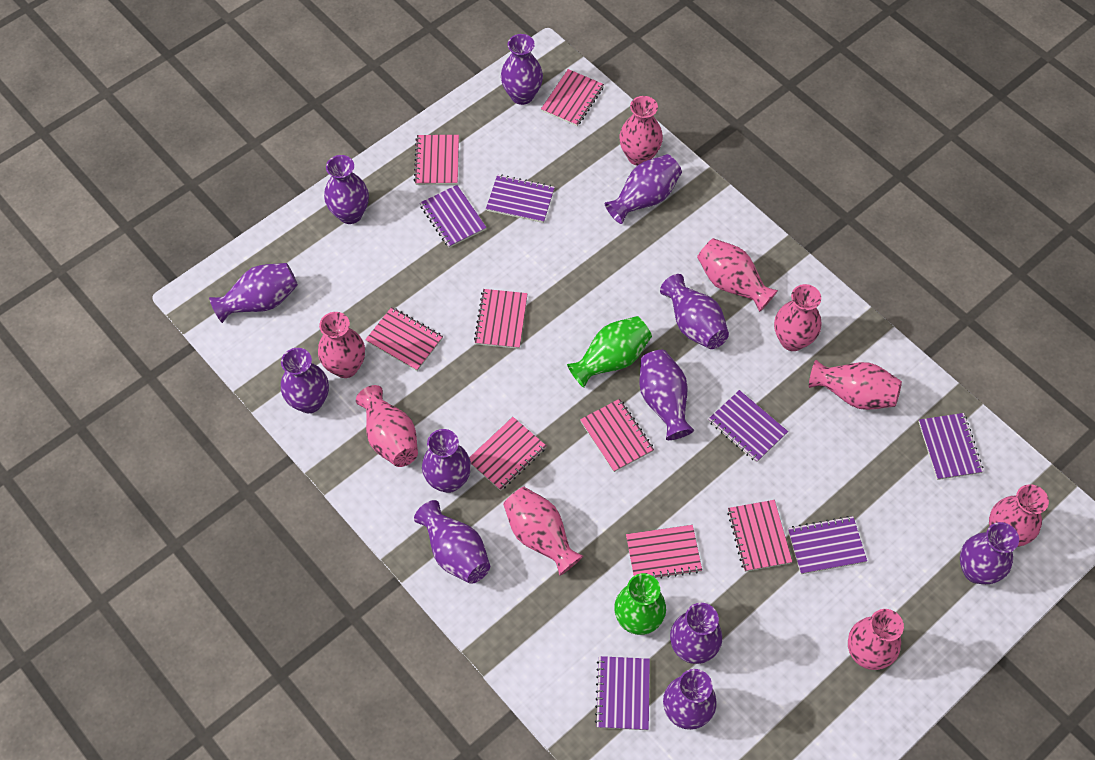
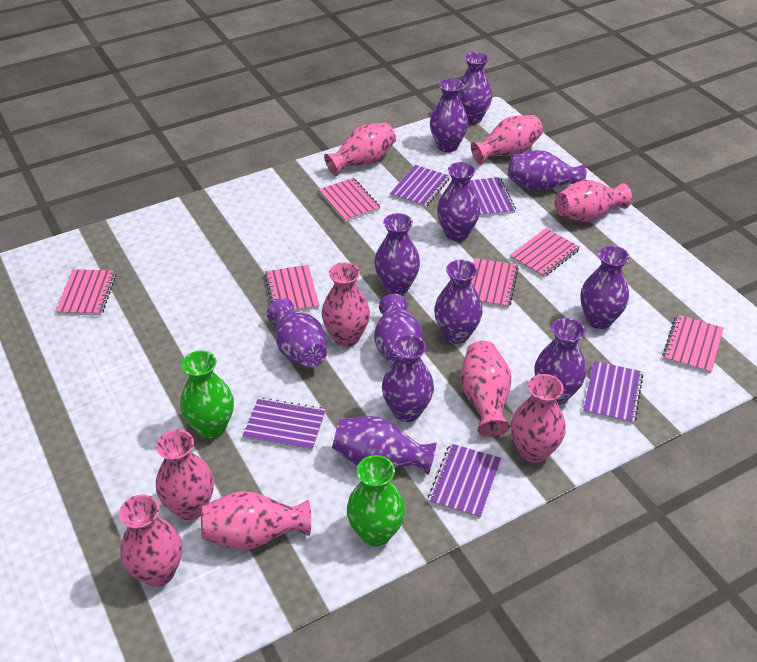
pink notebook: [365,307,443,371] [414,135,459,185] [469,417,546,491] [474,289,528,349] [541,69,604,126] [580,399,654,472] [626,525,702,579] [727,500,792,572] = 8 -> [55,269,117,316] [264,265,319,312] [319,178,380,222] [471,258,519,308] [510,228,580,278] [662,314,724,374] = 6
purple notebook: [420,185,487,248] [486,175,555,223] [595,656,650,730] [708,390,788,462] [788,516,867,574] [919,413,984,480] = 6 -> [243,397,326,451] [390,165,450,208] [428,443,501,519] [470,177,516,217] [583,361,643,424] = 5

